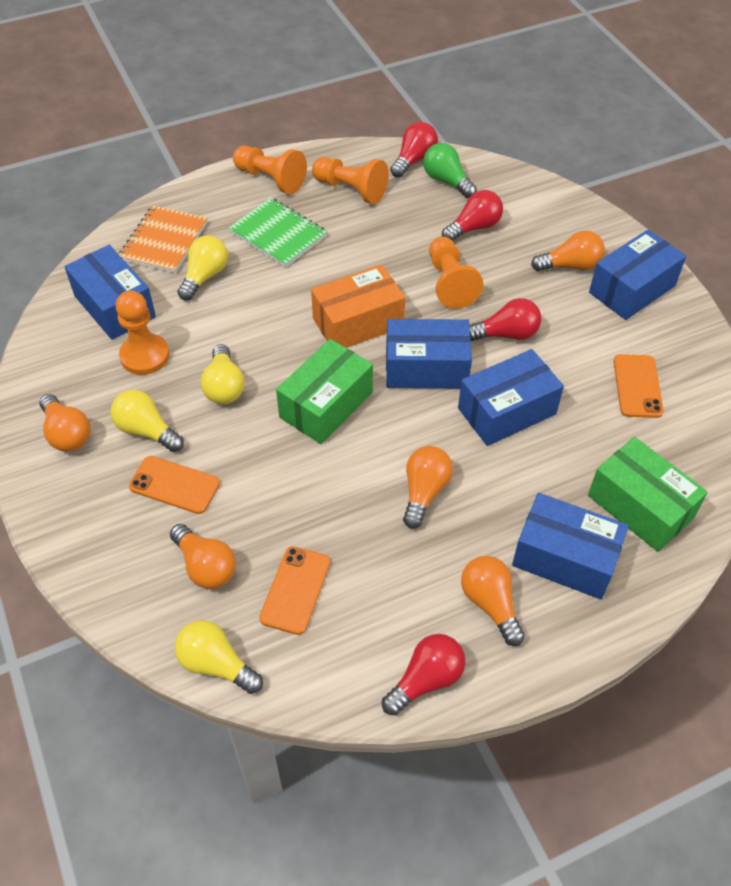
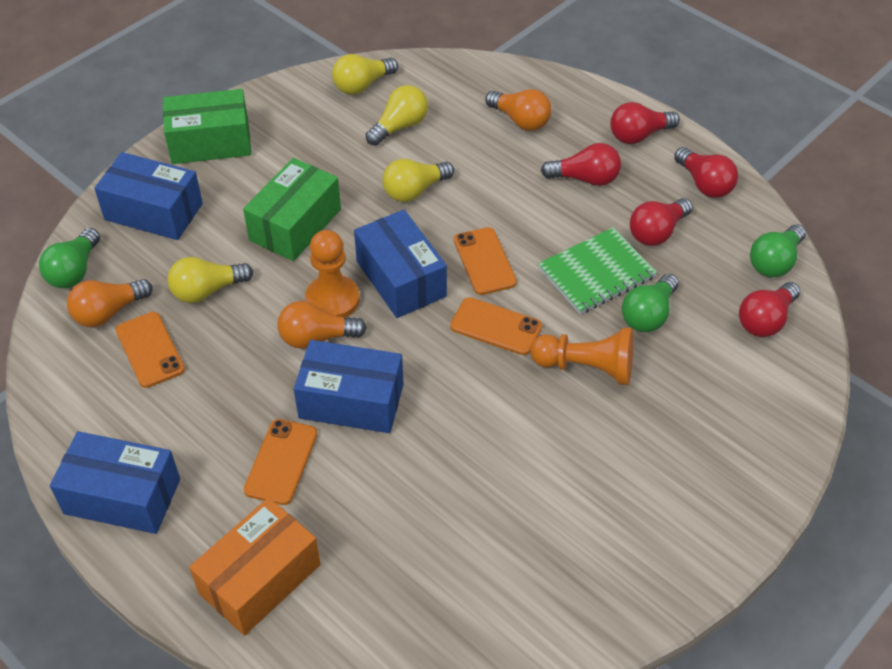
blue box: [65,245,156,340] [386,319,472,389] [458,349,564,446] [512,493,629,599] [589,230,686,320] = 5 -> [50,431,180,534] [94,152,203,240] [294,340,404,433] [354,210,447,318] = 4
green light bulb: [423,143,477,198] = 1 -> [39,228,100,288] [622,274,679,332] [750,224,806,277] = 3
orange light bulb: [39,394,90,452] [170,524,236,589] [403,446,453,529] [461,556,525,646] [531,231,605,271] = 5 -> [67,279,153,327] [278,301,367,349] [485,89,551,131] = 3
orange notebook: [119,206,207,273] = 1 -> none = 0
orange pawn: [116,291,170,375] [233,146,307,194] [312,157,389,204] [429,237,484,309] = 4 -> [305,230,360,318] [531,327,634,385] = 2
orange phone: [129,456,220,514] [259,546,331,635] [614,354,664,418] = 3 -> [116,312,185,388] [244,419,318,505] [450,297,542,355] [454,227,517,295] = 4
red light bulb: [382,634,466,715] [390,122,438,178] [442,190,503,241] [469,298,542,341] = 4 -> [541,143,621,186] [610,102,680,144] [630,198,693,246] [674,147,738,198] [739,282,800,337] = 5

